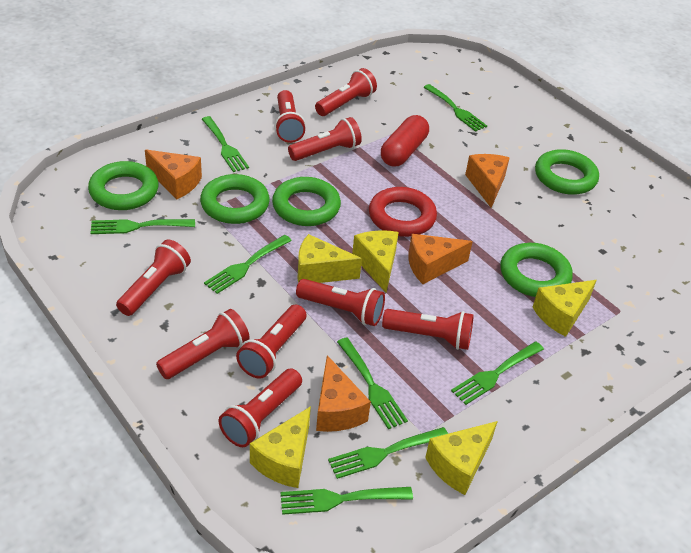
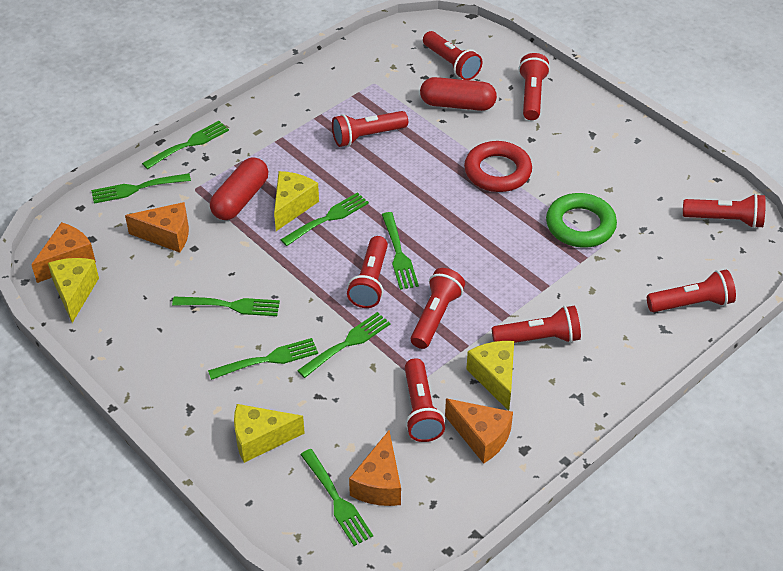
green ring: [88,161,159,210] [200,174,270,224] [272,177,341,226] [500,243,573,297] [535,149,599,195] = 5 -> [546,193,617,248] = 1
red capsule: [381,115,429,167] = 1 -> [210,157,269,220] [420,77,497,111] = 2
yellow cheese: [250,406,311,488] [297,234,362,283] [352,230,399,293] [425,421,498,495] [532,280,597,337] = 5 -> [48,258,99,323] [234,404,305,463] [274,171,319,231] [466,341,514,411] = 4

